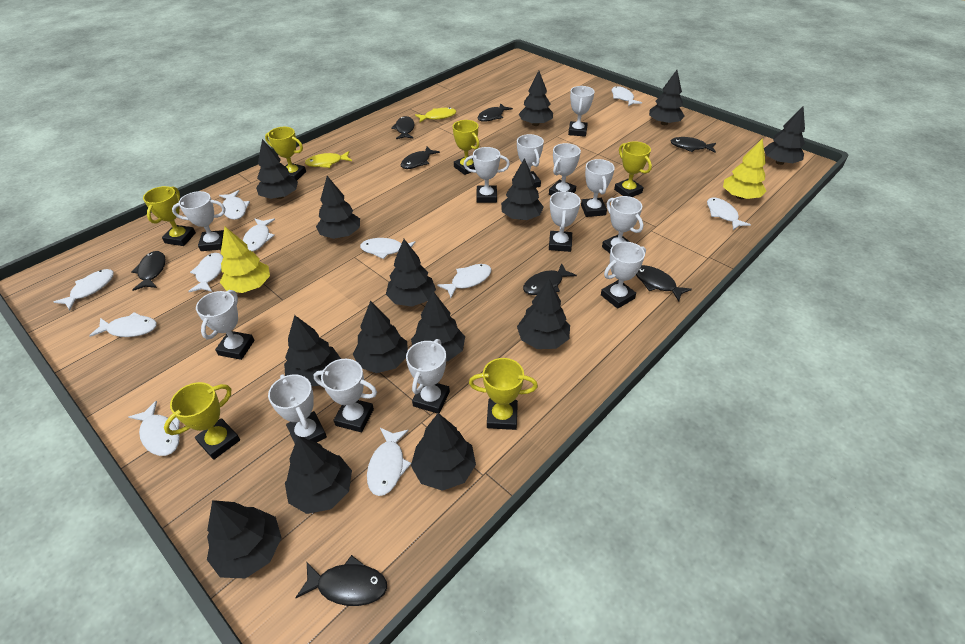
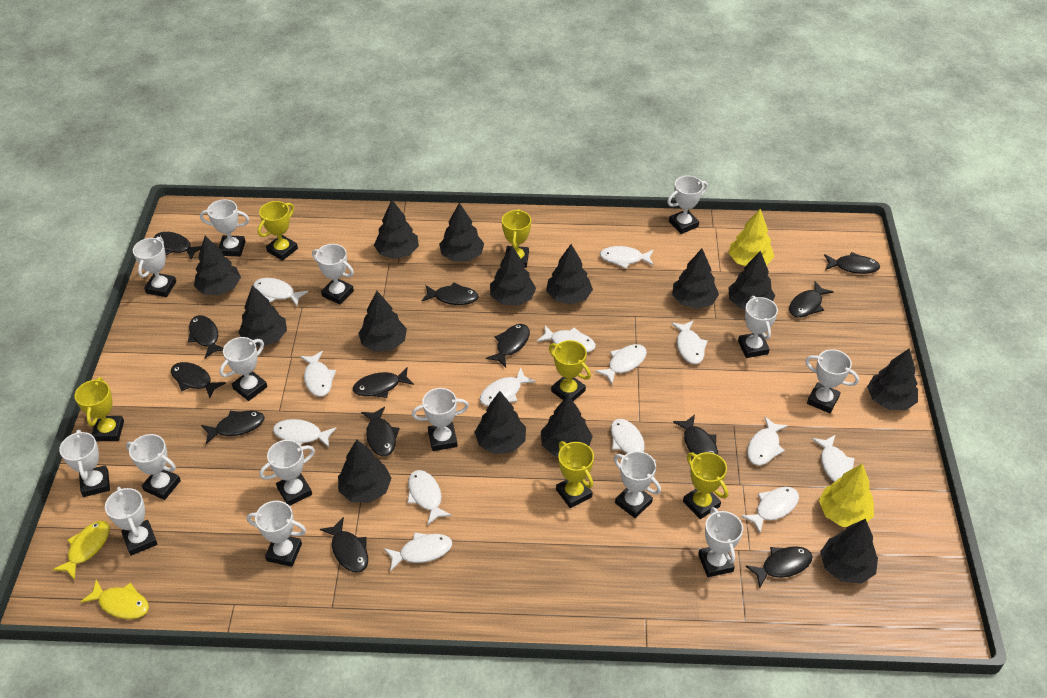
black fish: [131,251,166,291] [295,555,387,606] [391,116,415,139] [401,147,440,169] [477,103,513,122] [523,263,577,295] [636,265,692,301] [671,137,716,153] = 8 -> [154,232,201,260] [171,362,226,398] [188,315,223,358] [201,411,265,444] [320,517,368,573] [353,367,414,398] [361,407,400,456] [422,282,479,305] [486,324,530,367] [673,414,718,455] [746,546,813,588] [789,281,834,317] [824,252,880,274] = 13
white fish: [54,269,114,311] [89,312,157,337] [129,401,180,456] [188,253,223,292] [219,190,250,220] [243,218,275,251] [360,238,416,259] [367,428,411,496] [437,264,492,298] [612,86,642,106] [707,197,751,230] = 11 -> [253,278,308,306] [273,419,336,448] [300,351,336,397] [384,532,452,571] [407,470,452,525] [480,367,536,406] [537,325,596,352] [595,344,647,384] [600,246,654,269] [611,419,656,462] [671,320,708,364] [741,487,799,533] [747,417,788,465] [812,435,855,482] = 14
white trophy: [172,191,226,251] [196,290,255,360] [268,374,327,443] [313,359,377,432] [406,339,450,414] [463,147,510,203] [517,134,544,188] [549,143,581,196] [549,191,581,252] [568,86,594,137] [581,159,615,217] [601,242,646,309] [602,196,643,253] = 13 -> [59,430,110,497] [105,487,158,556] [126,434,181,500] [133,237,176,297] [200,199,249,256] [220,337,267,401] [247,501,306,567] [259,440,315,506] [312,244,354,305] [412,388,469,451] [614,451,661,518] [667,176,708,234] [698,507,743,577] [738,296,778,358] [805,349,859,413] = 15

